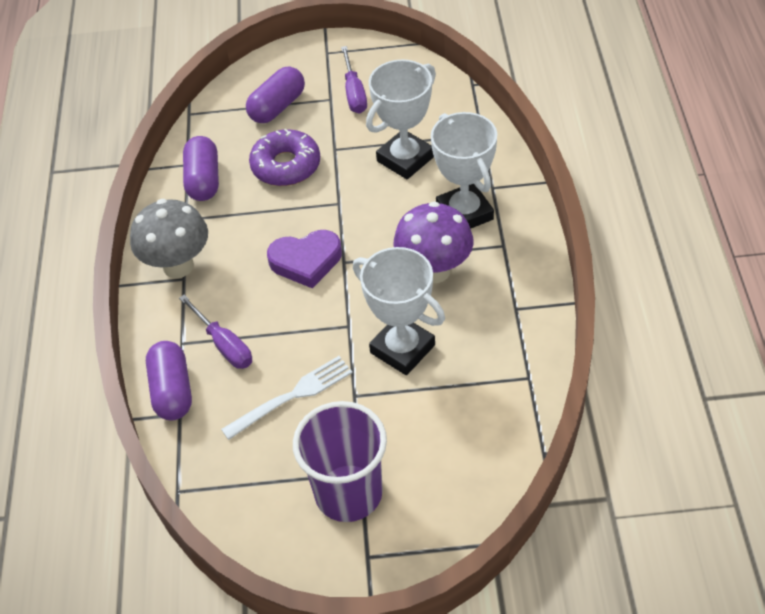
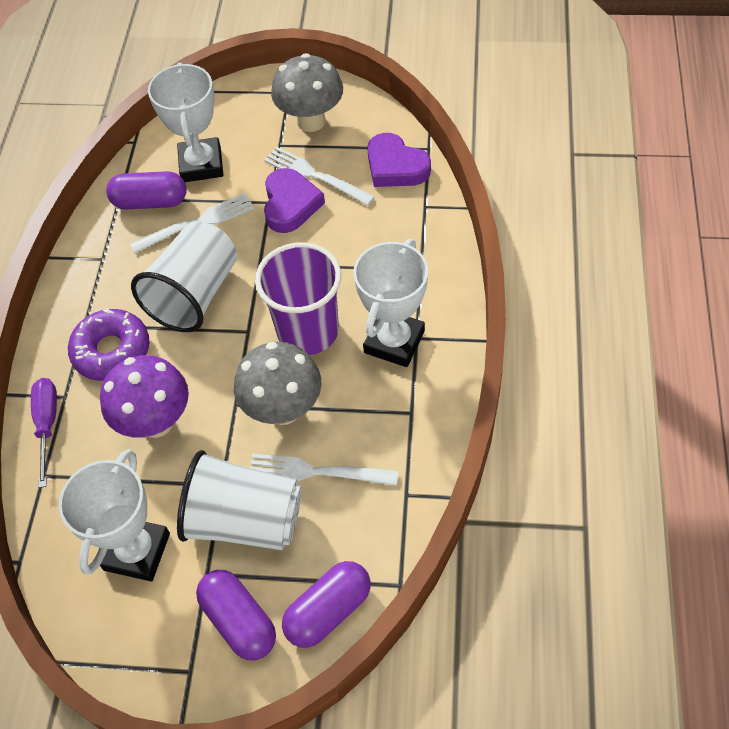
grey mushroom: [130,199,208,278] = 1 -> [234,342,322,425] [271,53,343,132] = 2
purple heart: [267,230,342,288] = 1 -> [264,168,325,233] [367,133,431,187] = 2
purple screwdriver: [179,294,252,369] [341,46,367,113] = 2 -> [31,378,57,488] = 1
white cup: none = 0 -> [131,221,237,332] [177,450,302,550] = 2
white fork: [221,356,353,440] = 1 -> [130,193,254,253] [249,454,398,486] [264,146,375,206] = 3

